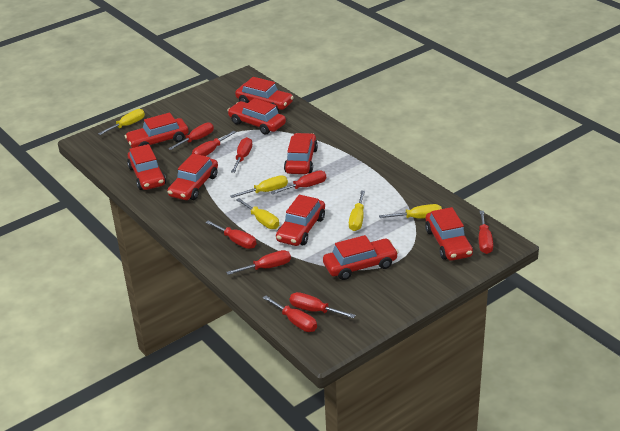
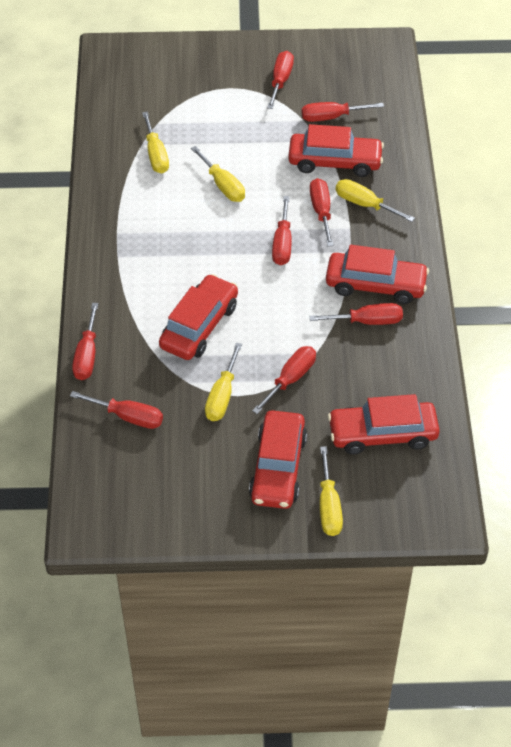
red car: [125,113,189,148] [127,144,166,190] [167,153,218,200] [227,98,286,135] [235,77,294,111] [276,195,325,246] [284,133,318,174] [323,235,399,280] [425,207,473,261] = 9 -> [159,274,238,360] [249,410,307,509] [288,124,384,177] [326,245,429,304] [328,394,440,455] = 5
red screwdriver: [168,122,214,150] [192,131,236,156] [205,220,256,249] [226,250,291,275] [231,137,252,173] [262,295,317,332] [271,171,326,194] [289,292,356,318] [479,211,493,254] = 9 -> [70,391,163,429] [72,303,98,380] [252,346,316,414] [267,51,294,109] [272,196,292,265] [302,102,384,122] [309,303,403,325] [310,178,334,246] = 8

